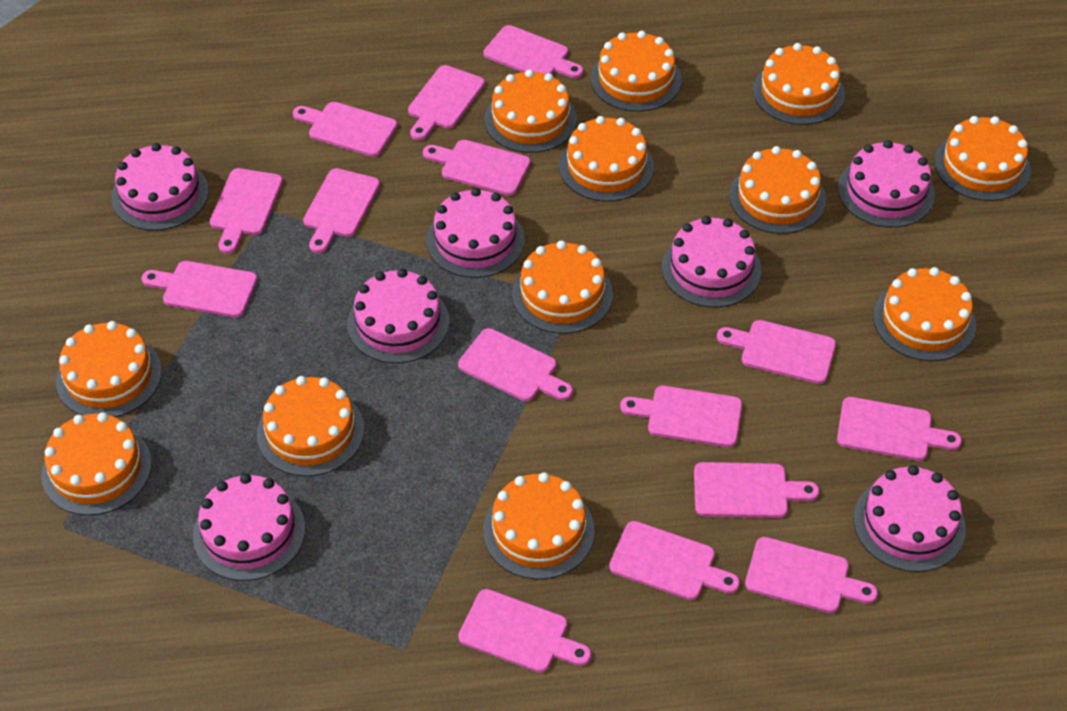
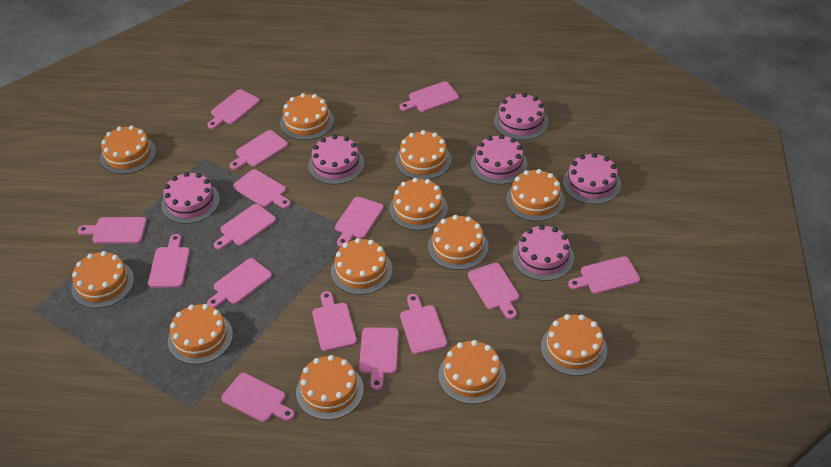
pink cake: [112,143,209,231] [193,473,305,581] [347,269,449,363] [426,188,525,278] [662,216,761,308] [838,140,935,228] [854,465,966,572] = 7 -> [161,172,220,224] [308,135,364,185] [471,134,528,185] [494,93,548,140] [513,225,574,281] [563,153,621,204] = 6

